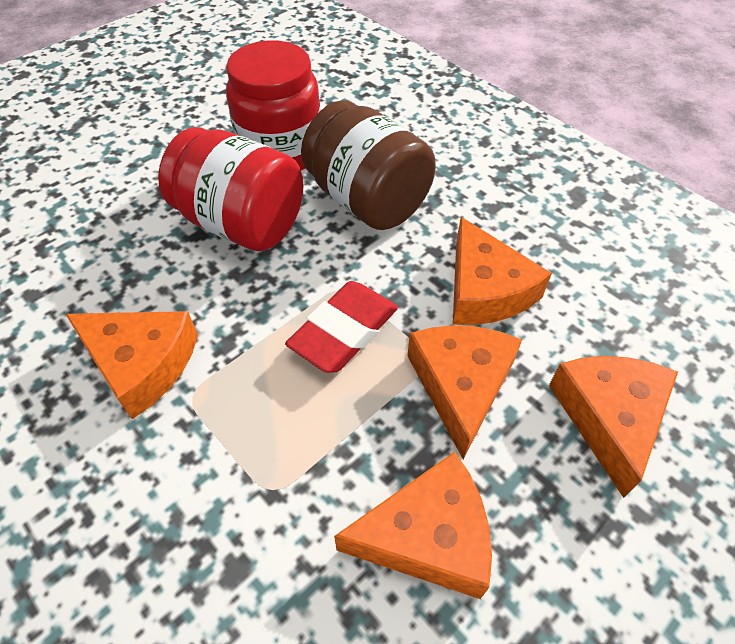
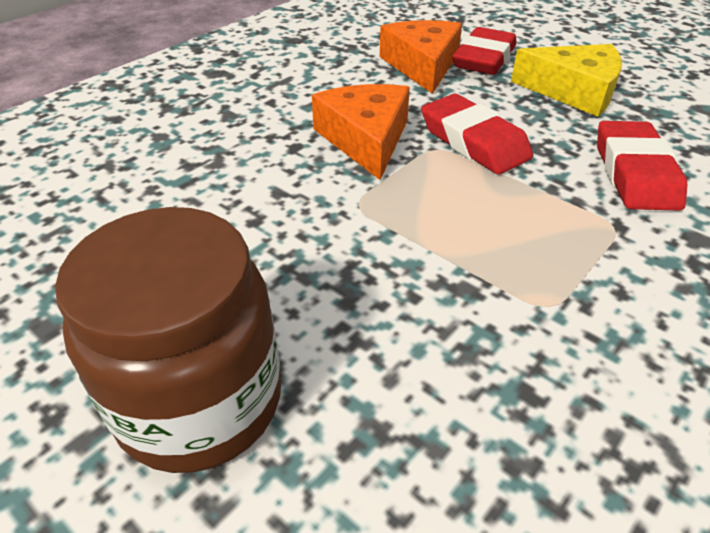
orange cheese: [66,311,198,419] [334,451,492,599] [407,325,522,459] [453,217,552,325] [549,356,678,498] = 5 -> [312,84,410,180] [380,20,462,94] = 2
red eraser: [285,281,398,373] = 1 -> [421,94,533,175] [452,27,516,75] [597,121,687,211] = 3
red jar: [158,127,304,251] [226,40,321,170] = 2 -> none = 0
yellow cheese: none = 0 -> [511,44,622,117] = 1

